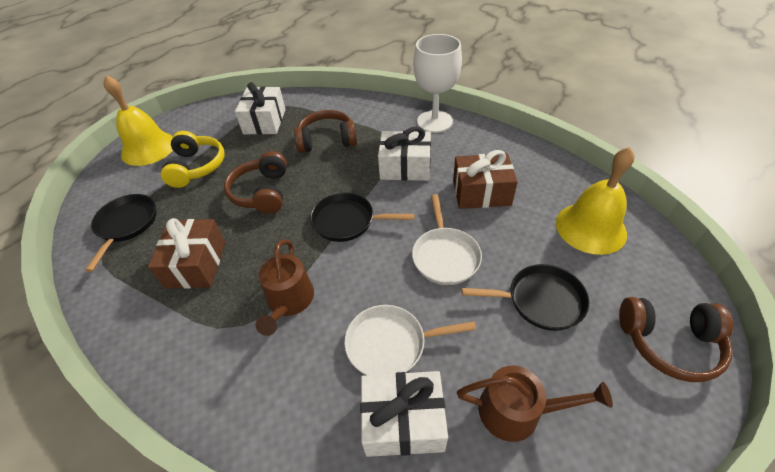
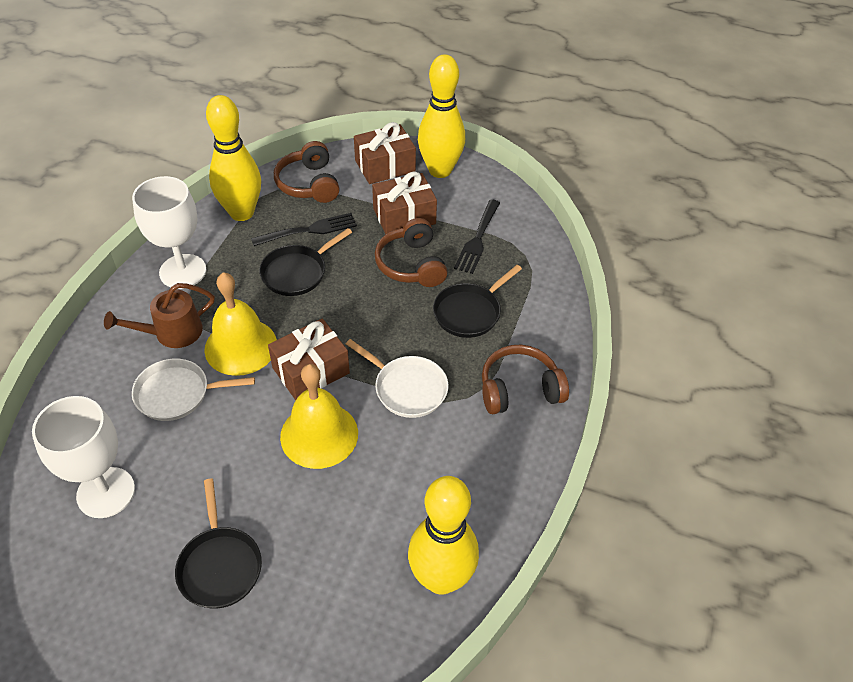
black fork: none = 0 -> [251,213,357,246] [454,199,500,274] = 2
brown gift: [148,218,225,289] [453,150,518,209] = 2 -> [268,318,350,400] [354,122,416,184] [372,172,437,235] = 3
brown watering can: [256,240,314,336] [457,366,613,442] = 2 -> [104,283,215,348] = 1
white gift: [235,82,286,135] [360,371,448,457] [378,127,431,181] = 3 -> none = 0
white goblet: [413,34,462,133] = 1 -> [32,396,135,518] [132,176,206,289] = 2
yellow bowling pin: none = 0 -> [206,95,261,221] [408,476,479,595] [418,54,465,178] = 3
yellow headphones: [161,131,225,188] = 1 -> none = 0

